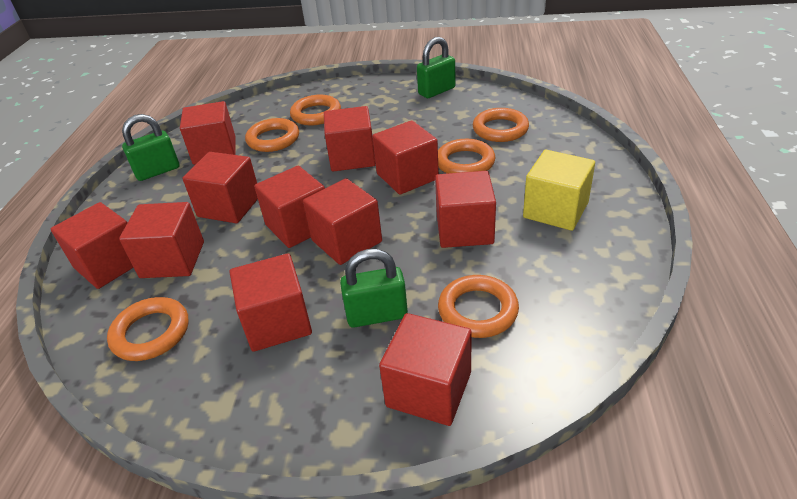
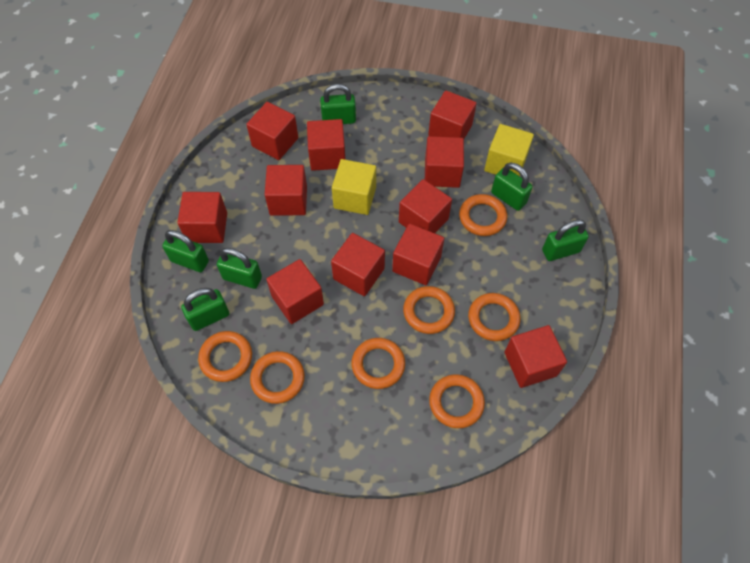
green padlock: [122,114,179,181] [340,249,408,328] [417,37,456,98] = 3 -> [162,230,209,272] [181,288,229,331] [217,248,262,289] [320,84,356,124] [491,163,532,211] [542,219,589,261] = 6
orange ring: [107,297,189,361] [245,118,299,152] [290,95,341,125] [438,139,495,174] [438,275,519,338] [473,108,529,142] = 6 -> [198,331,252,382] [250,351,305,404] [352,338,405,389] [403,286,455,334] [429,374,485,428] [459,194,507,236] [468,293,521,341] = 7
yellow cube: [523,150,595,231] = 1 -> [332,159,376,215] [484,124,534,176] = 2

